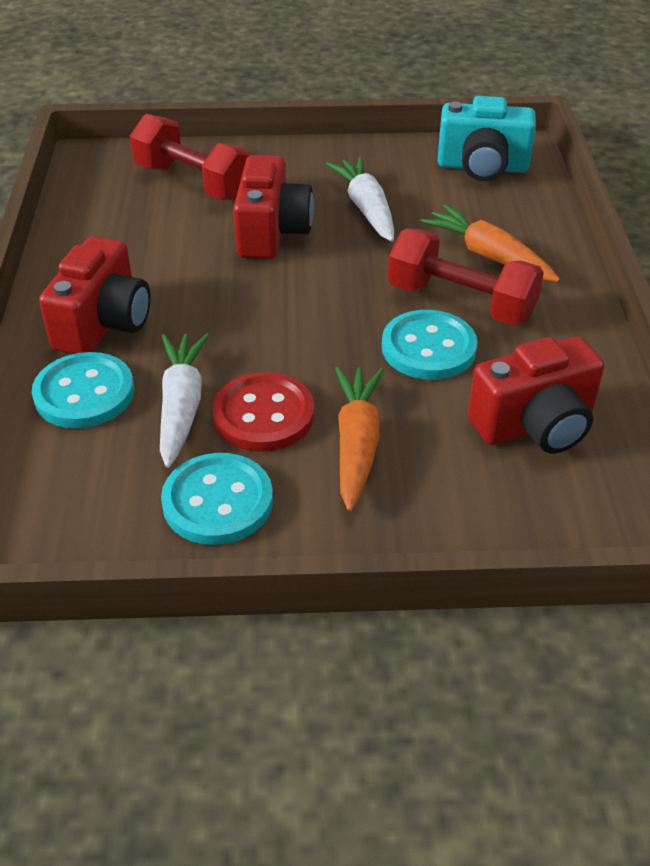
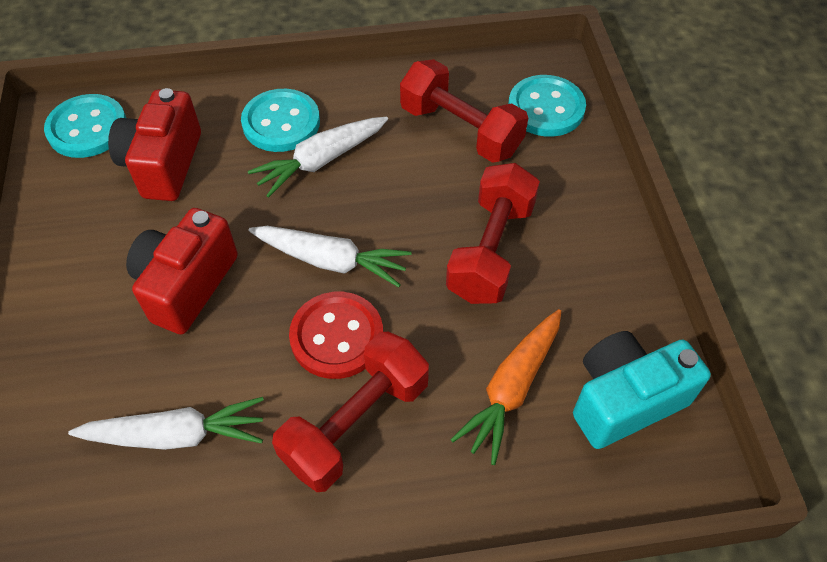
orange carrot: [335,366,384,511] [419,205,560,282] = 2 -> [450,309,561,465] = 1
red camera: [39,236,151,354] [233,155,314,259] [468,337,604,453] = 3 -> [108,88,201,201] [126,208,238,335] = 2
red dumbbell: [130,114,252,201] [388,229,544,326] = 2 -> [272,332,429,492] [400,59,528,163] [446,163,540,304] = 3
white carrot: [160,333,209,468] [326,157,394,241] = 2 -> [68,397,264,450] [248,117,388,198] [248,226,412,287] = 3

